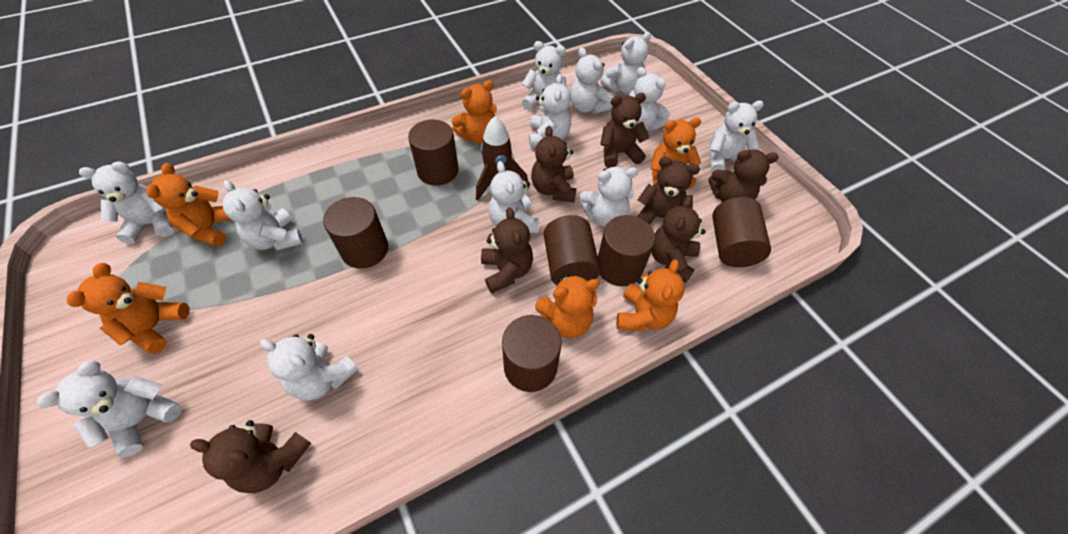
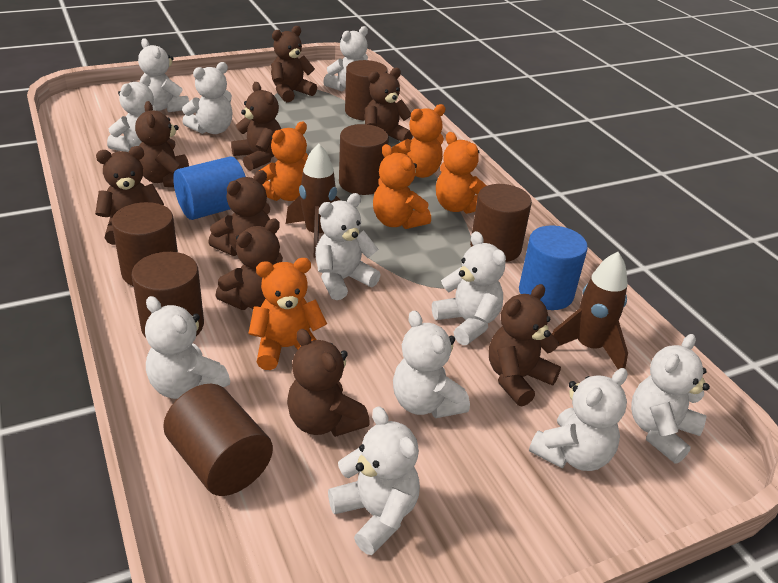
blue cylinder: none = 0 -> [173,157,246,220] [519,225,588,310] = 2
brown rocket: [476,116,529,201] = 1 -> [286,143,341,258] [552,252,628,369] = 2
brown teddy bear: [190,420,311,493] [481,207,533,293] [531,126,577,202] [600,93,649,167] [637,157,700,225] [651,196,706,283] [708,150,779,202] = 7 -> [95,146,164,245] [135,101,189,187] [208,170,270,256] [216,218,283,310] [231,82,281,171] [271,26,317,102] [287,329,370,437] [365,68,413,142] [489,284,561,407] = 9
orange teddy bear: [67,263,189,354] [146,163,231,247] [452,80,497,144] [535,274,600,338] [616,259,685,332] [650,117,701,189] = 6 -> [248,258,327,370] [259,122,308,201] [373,144,431,229] [392,104,445,178] [436,132,487,214] = 5
white teddy bear: [37,360,182,458] [79,161,174,244] [223,180,303,251] [260,334,358,401] [488,161,539,234] [522,41,566,110] [529,74,571,147] [570,48,612,114] [579,167,638,226] [601,32,651,94] [629,67,670,132] [710,101,764,172] = 12 -> [107,75,156,152] [138,38,189,112] [145,296,230,399] [182,62,232,134] [315,193,380,300] [323,26,368,91] [328,406,420,555] [393,311,470,418] [432,231,506,345] [529,368,628,471] [631,334,710,464] = 11

